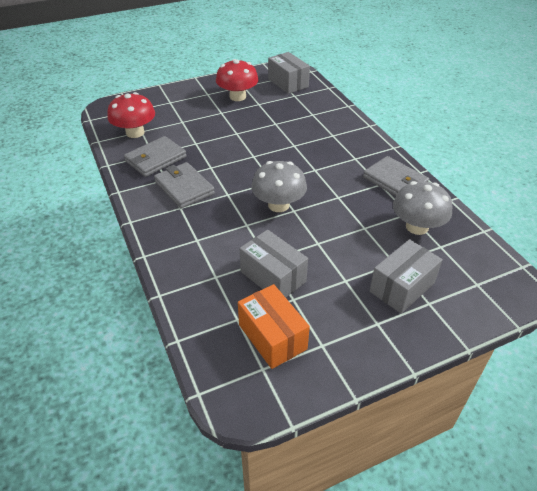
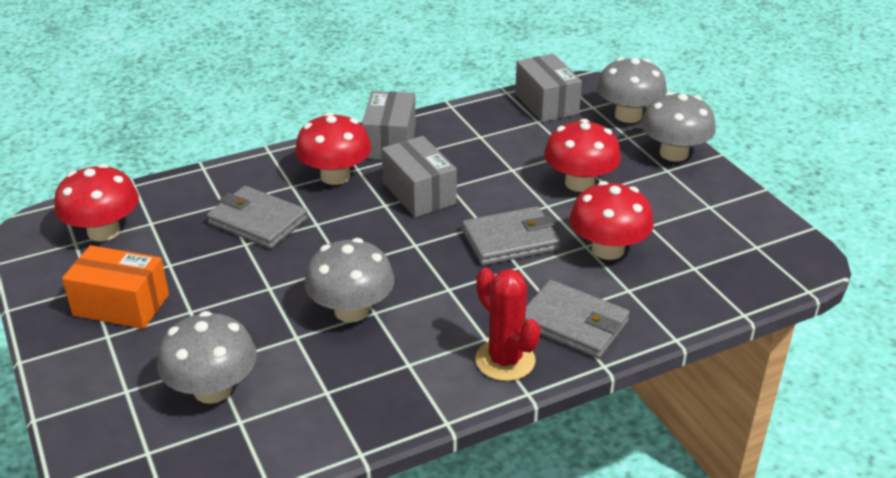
grey mushroom: [251,161,307,212] [393,181,452,235] = 2 -> [157,311,257,404] [304,238,394,323] [597,57,667,123] [641,92,716,162] = 4
red cactus: none = 0 -> [475,268,541,381] = 1
red mushroom: [107,92,155,138] [216,59,259,101] = 2 -> [54,164,139,242] [295,112,371,185] [544,119,621,192] [570,181,654,260] = 4

